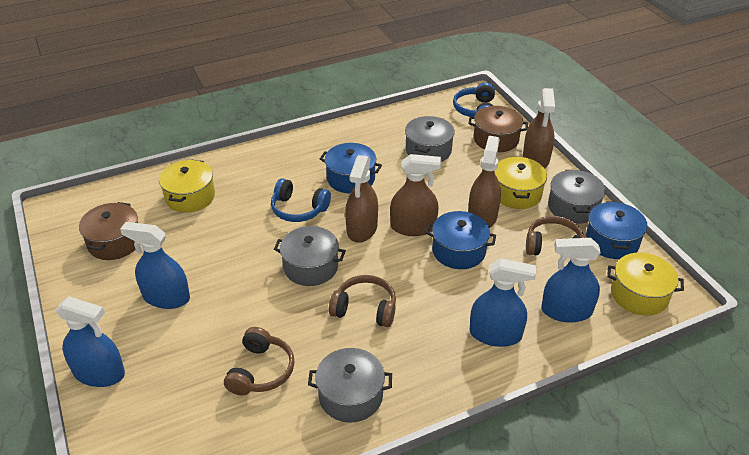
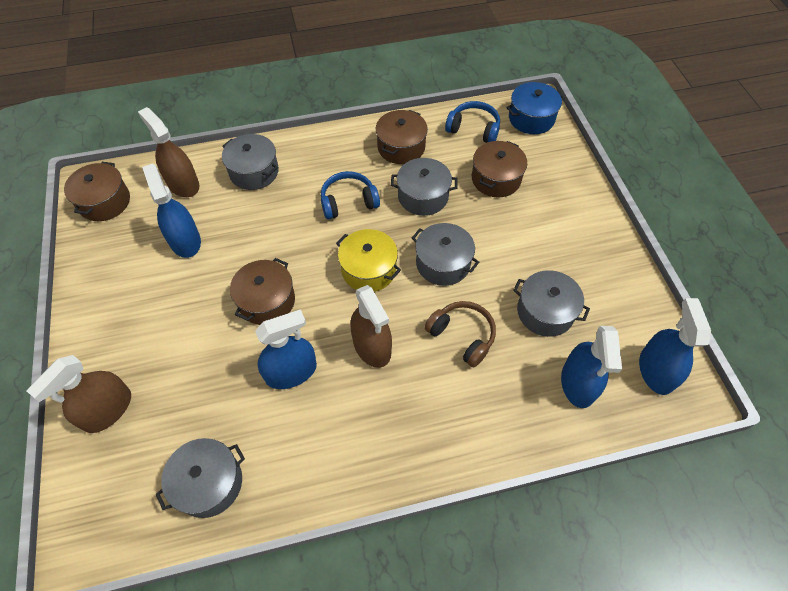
blue pot: [320,143,382,193] [425,211,496,269] [586,201,647,259] = 3 -> [506,82,565,134] = 1
brown headphones: [224,327,294,395] [329,275,396,327] [526,216,587,255] = 3 -> [424,301,496,368] = 1
brown pot: [79,202,138,260] [468,106,528,153] = 2 -> [64,162,130,221] [230,258,295,325] [376,110,428,164] [472,141,527,197] = 4
brown spray bottle: [345,155,378,243] [390,154,441,236] [468,136,501,228] [523,88,555,168] = 4 -> [27,355,131,433] [138,107,199,197] [350,285,392,368] = 3
grey pot: [274,226,346,286] [308,348,392,423] [405,116,455,162] [548,170,606,224] = 4 -> [156,438,245,518] [222,134,279,190] [391,158,457,216] [412,223,479,286] [513,270,590,337] = 5
yellow pot: [159,160,215,213] [494,157,547,209] [607,253,684,316] = 3 -> [336,229,401,292] = 1

